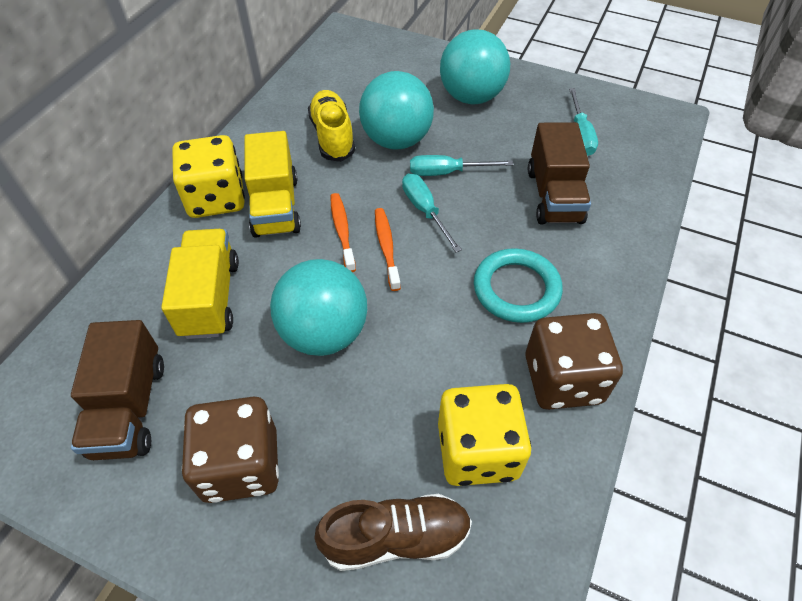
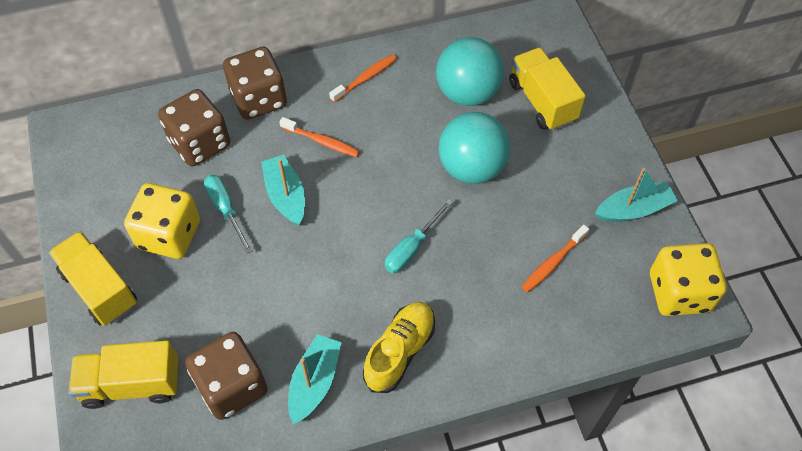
brown dice: [182,397,279,503] [525,313,623,410] = 2 -> [158,89,230,166] [185,332,268,420] [223,47,287,120] = 3
brown shoe: [314,494,472,571] = 1 -> none = 0
brown truck: [71,320,164,460] [528,122,591,225] = 2 -> none = 0
orange toothbrush: [330,193,356,272] [375,208,401,291] = 2 -> [279,117,360,157] [329,54,397,102] [522,225,589,292] = 3
turquoise ball: [270,259,367,356] [359,71,434,149] [440,29,510,104] = 3 -> [436,37,504,106] [438,112,510,184] = 2
turquoise boat: none = 0 -> [261,154,305,226] [288,334,342,424] [595,168,678,222] = 3
turquoise ring: [474,248,563,323] = 1 -> none = 0
turquoise screwdriver: [402,174,462,252] [410,155,513,176] [569,88,598,156] = 3 -> [204,175,253,254] [385,199,453,273] = 2
yellow truck: [161,229,239,339] [244,131,301,238] = 2 -> [48,231,137,326] [68,341,179,409] [509,47,586,131] = 3

